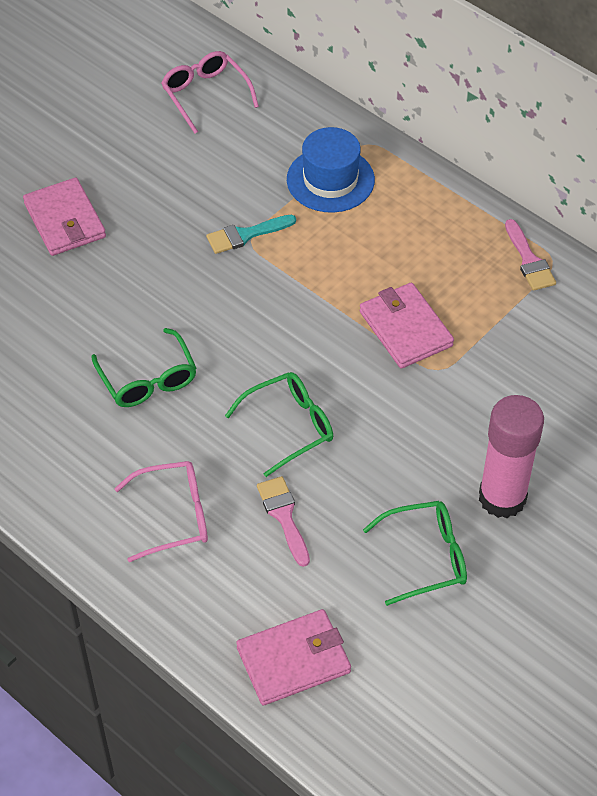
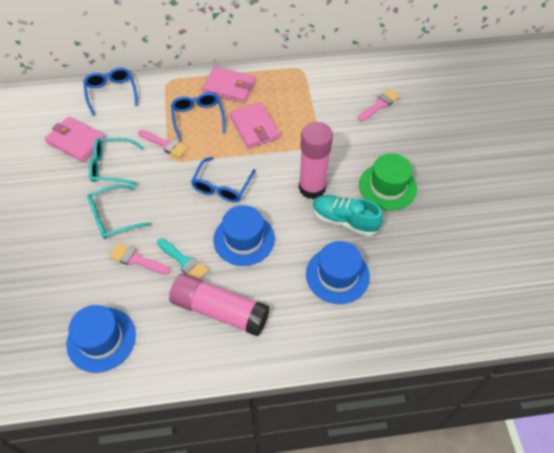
blue glasses: none = 0 -> [83,67,138,116] [171,92,226,141] [191,157,256,202] = 3
blue hat: [287,127,375,213] = 1 -> [67,305,136,373] [213,205,275,266] [306,241,370,304] = 3
green glasses: [91,328,196,407] [225,372,333,477] [363,501,467,606] = 3 -> none = 0
green hat: none = 0 -> [359,153,417,210] = 1
pink brush: [257,476,310,567] [505,219,556,291] = 2 -> [109,243,170,275] [138,130,188,158] [358,89,400,121] = 3
pink glasses: [114,461,208,562] [161,51,259,134] = 2 -> none = 0
pink glue stick: [479,395,544,518] = 1 -> [169,273,270,336] [299,122,333,199] = 2
turquoise glasses: none = 0 -> [87,184,151,239] [89,138,144,185] = 2
turquoise shoe: none = 0 -> [312,195,383,236] = 1

